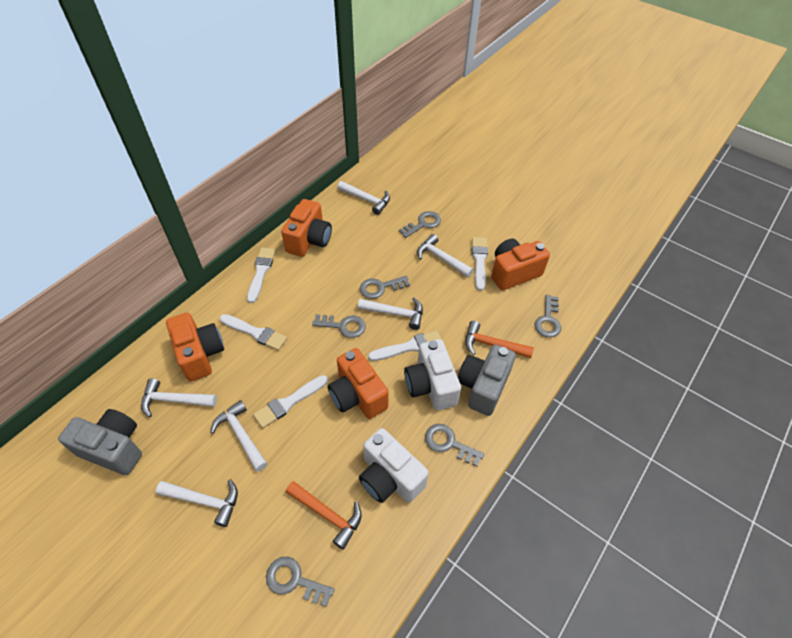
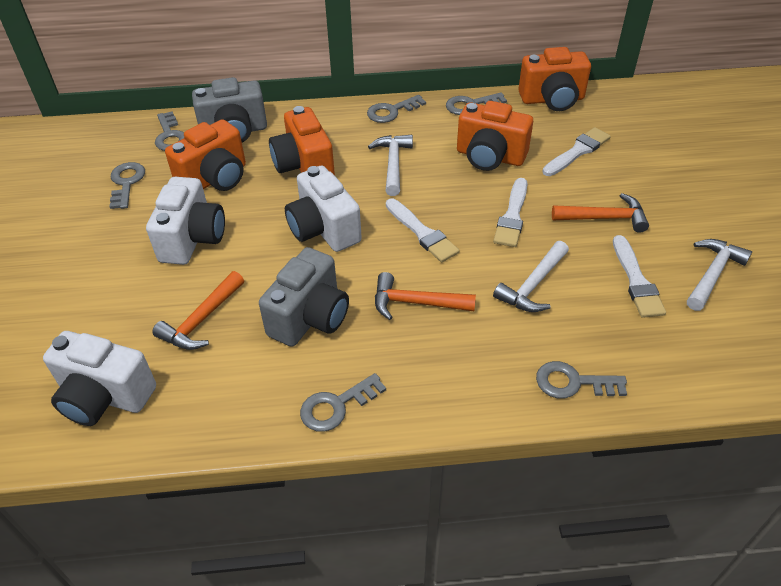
orange hammer: [286,481,362,550] [465,321,534,358] = 2 -> [152,271,244,350] [375,272,476,320] [552,193,649,233] = 3
white brush: [220,314,287,351] [247,248,276,303] [253,375,328,428] [368,330,442,361] [472,237,488,291] = 5 -> [386,199,460,262] [493,178,528,247] [542,127,611,176] [613,235,666,318] = 4
white camera: [359,428,429,503] [404,339,461,411] = 2 -> [43,331,156,426] [146,177,225,265] [285,166,362,252] = 3
white hammer: [141,378,217,417] [156,479,238,527] [210,400,267,472] [337,181,390,215] [358,297,423,330] [417,234,473,277] = 6 -> [368,135,413,196] [493,241,569,312] [687,239,752,311] = 3

